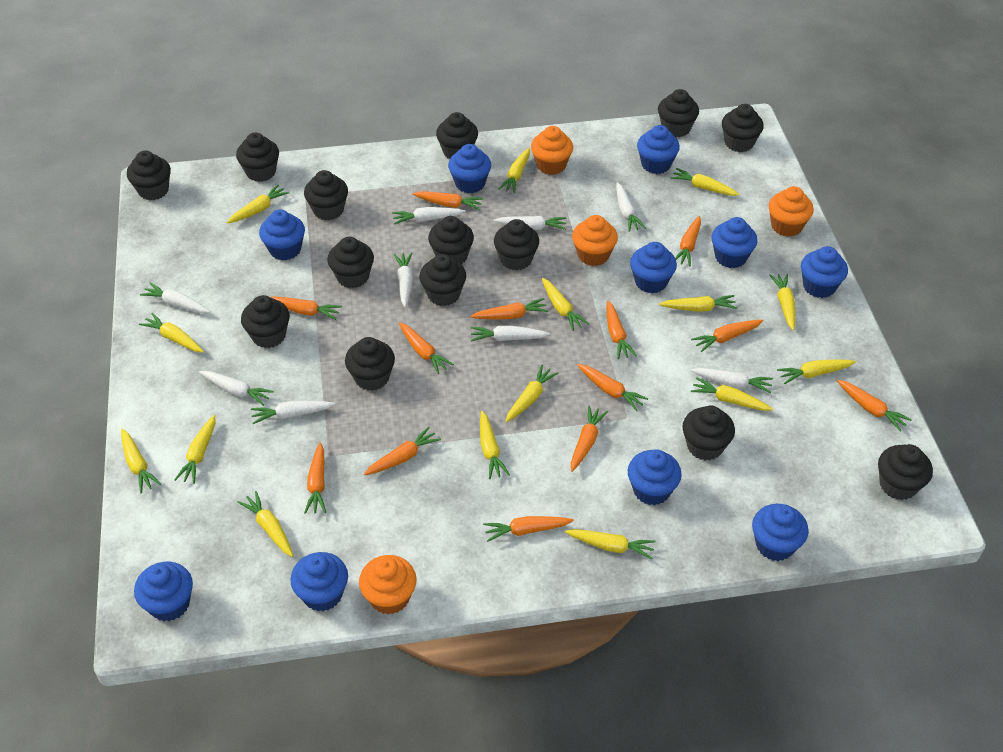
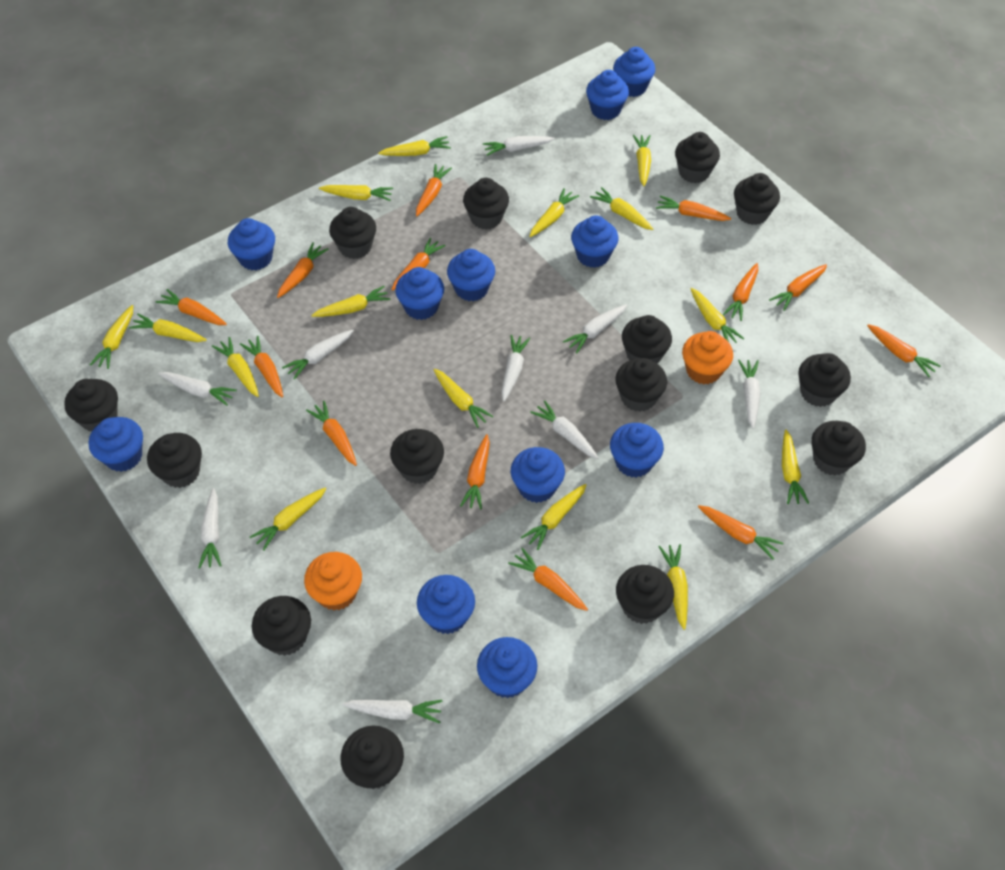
blue cupcake: [134,562,193,621] [259,209,305,261] [290,552,348,611] [448,144,491,193] [628,449,682,505] [630,242,677,293] [637,125,680,174] [712,217,757,268] [752,504,808,561] [801,246,848,298] = 10 -> [89,417,143,472] [228,218,275,270] [395,267,444,320] [417,575,475,634] [447,249,495,301] [477,637,537,698] [511,447,565,503] [571,215,618,268] [586,70,629,120] [610,423,664,478] [613,47,655,97] = 11
orange cupcake: [359,555,417,614] [531,126,573,175] [572,215,618,266] [769,186,814,237] = 4 -> [304,552,362,610] [682,331,733,384] = 2

